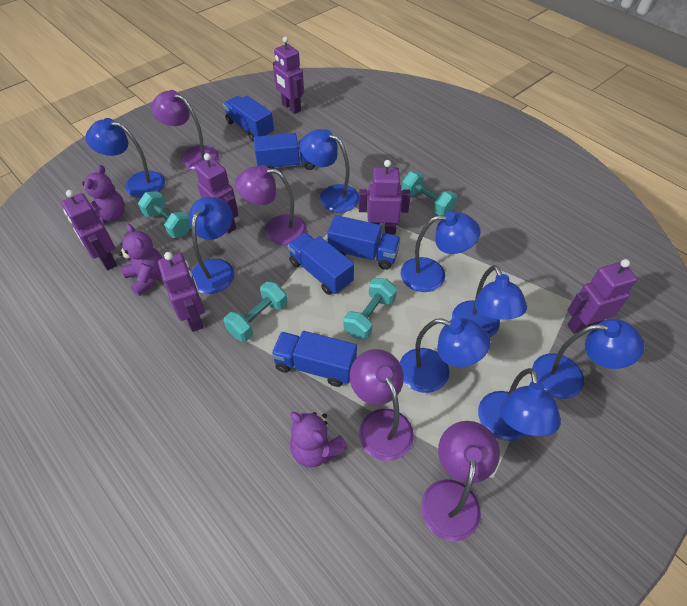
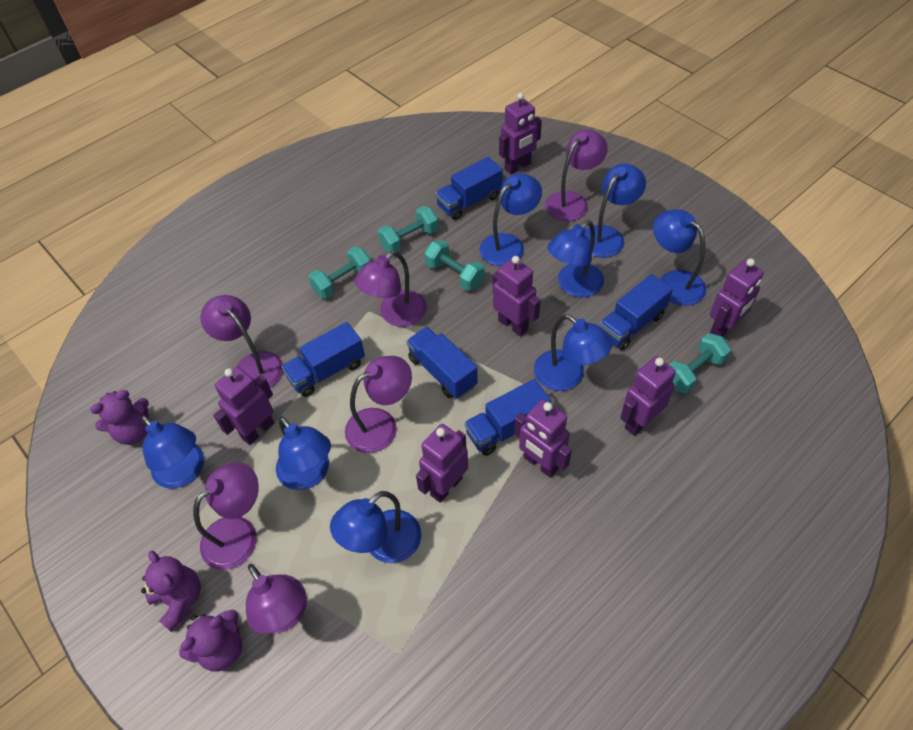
purple lamp: [151,90,219,170] [235,165,307,245] [350,349,414,461] [421,421,500,541] = 4 -> [193,462,259,570] [200,295,283,388] [246,564,307,634] [345,356,412,453] [355,250,427,327] [545,130,608,221] = 6
purple robot: [61,190,117,270] [158,252,205,332] [195,153,238,234] [273,36,304,114] [359,160,411,234] [567,259,637,334] = 6 -> [213,366,274,445] [416,424,468,503] [493,256,541,337] [499,93,542,174] [514,399,572,478] [620,356,676,436] [710,258,764,337] = 7

